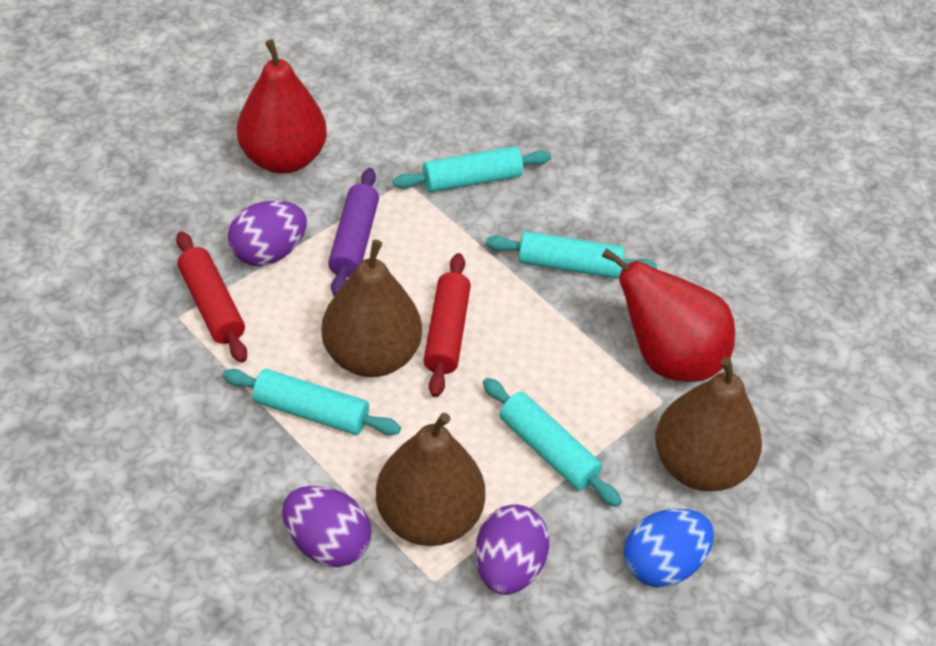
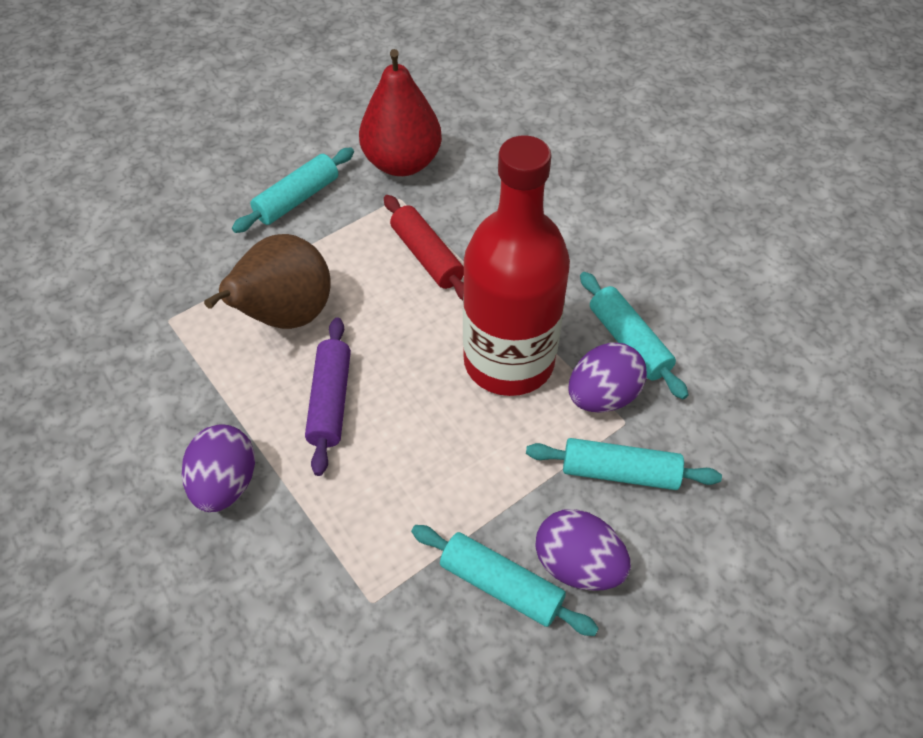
blue egg: [624,508,714,587] = 1 -> none = 0
brown pear: [321,240,422,377] [376,413,485,546] [655,357,762,491] = 3 -> [204,234,330,329] = 1
red bottle: none = 0 -> [463,135,570,396] = 1
red pear: [237,40,327,174] [602,248,735,382] = 2 -> [359,49,442,176] = 1
red rolling pin: [176,231,247,363] [424,253,471,397] = 2 -> [384,195,464,300] = 1

